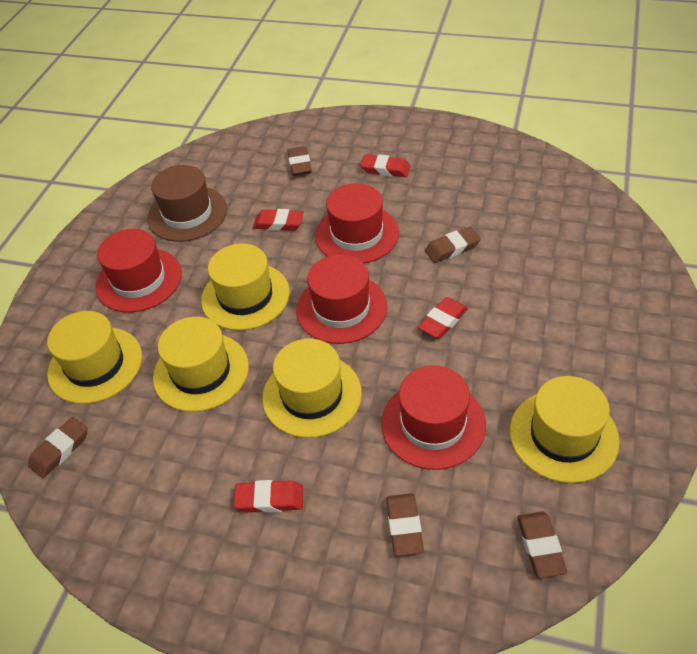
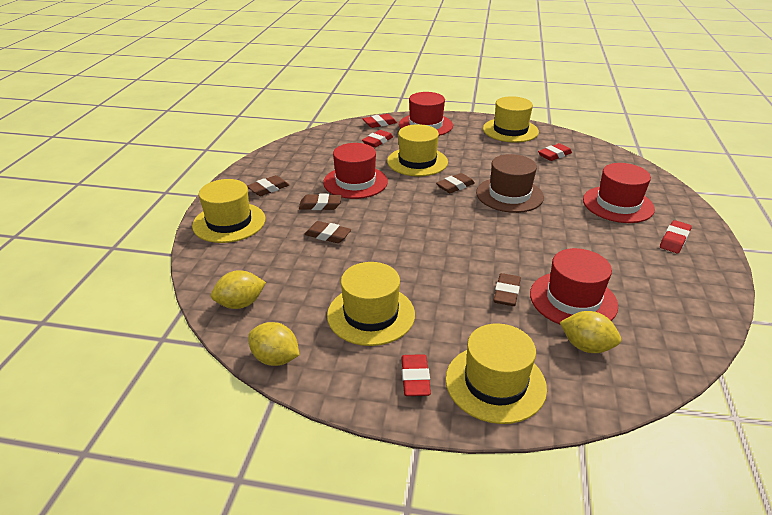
red eraser: [234,480,303,513] [253,209,304,231] [360,154,411,177] [418,297,468,339] = 4 -> [362,130,393,147] [363,114,397,128] [401,354,431,396] [538,143,572,161] [660,220,692,253] = 5
yellow lemon: none = 0 -> [211,270,266,309] [248,322,299,366] [560,311,621,353] = 3

